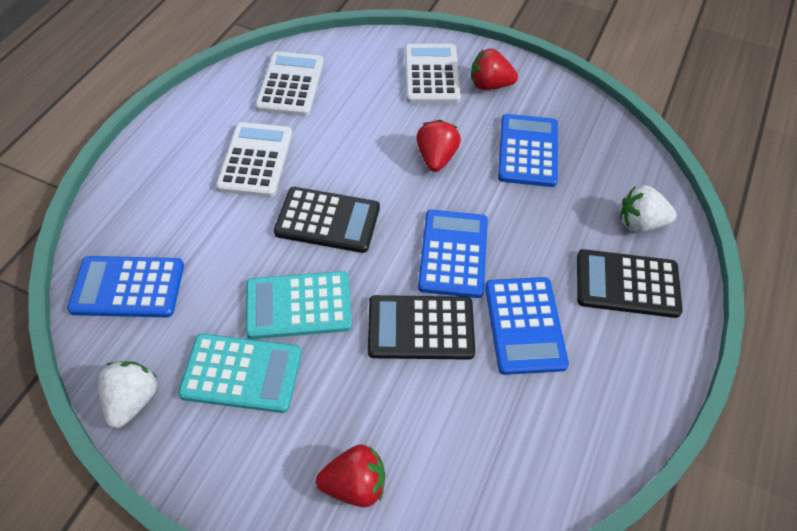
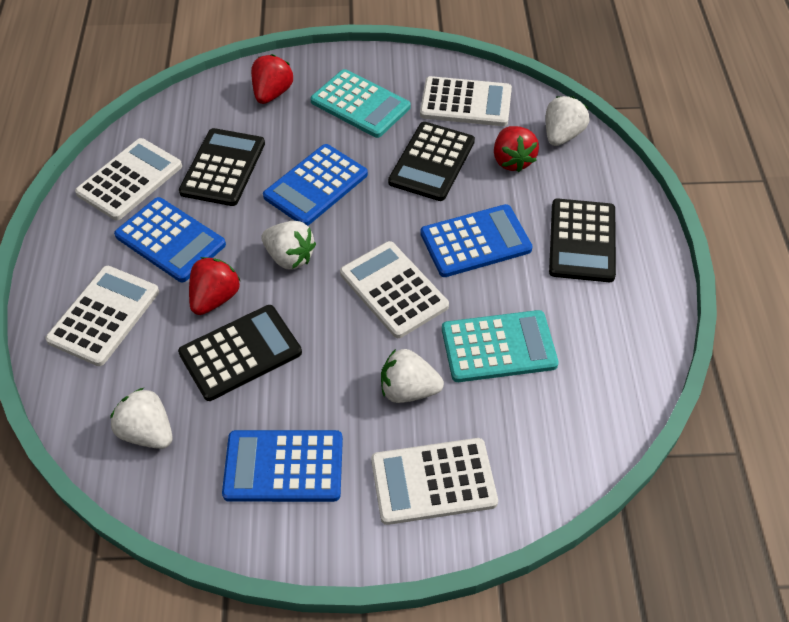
black calculator: [274,187,380,253] [368,295,475,360] [577,249,683,318] = 3 -> [178,305,302,401] [179,128,265,206] [388,122,475,201] [549,199,616,282] = 4
white calculator: [216,122,292,197] [255,51,324,116] [405,44,461,103] = 3 -> [45,266,159,366] [75,138,182,220] [340,241,449,338] [371,438,498,525] [420,76,512,126] = 5
white strawberry: [98,361,157,428] [620,185,676,232] = 2 -> [110,388,172,449] [261,221,316,270] [381,349,444,403] [546,96,589,146] = 4

